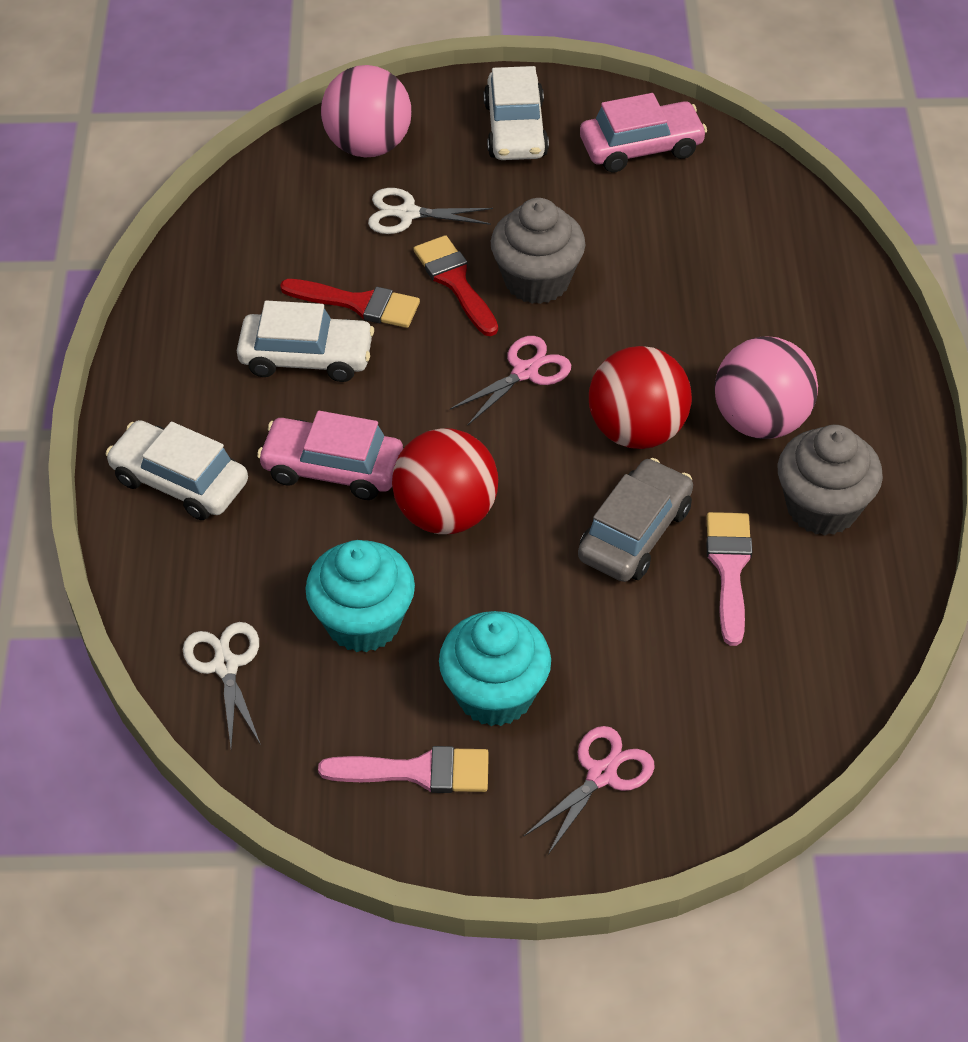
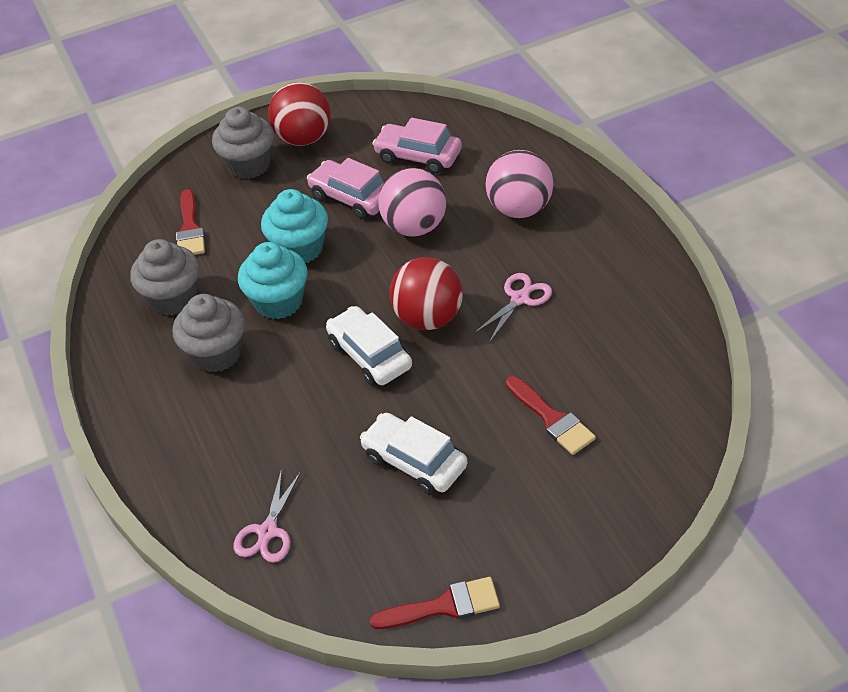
grey car: [578,458,693,582] = 1 -> none = 0
grey cupcake: [491,198,585,304] [777,425,883,535] = 2 -> [130,239,199,316] [173,294,245,373] [212,107,274,179] = 3
pink brush: [318,746,489,793] [706,512,752,646] = 2 -> none = 0
red brush: [280,279,420,328] [413,235,498,336] = 2 -> [176,189,205,255] [370,577,500,629] [506,376,596,455] = 3
white car: [106,420,248,520] [237,300,374,382] [484,66,549,160] = 3 -> [326,306,412,386] [360,413,468,495] = 2
white scissors: [183,622,261,748] [368,188,493,234] = 2 -> none = 0

